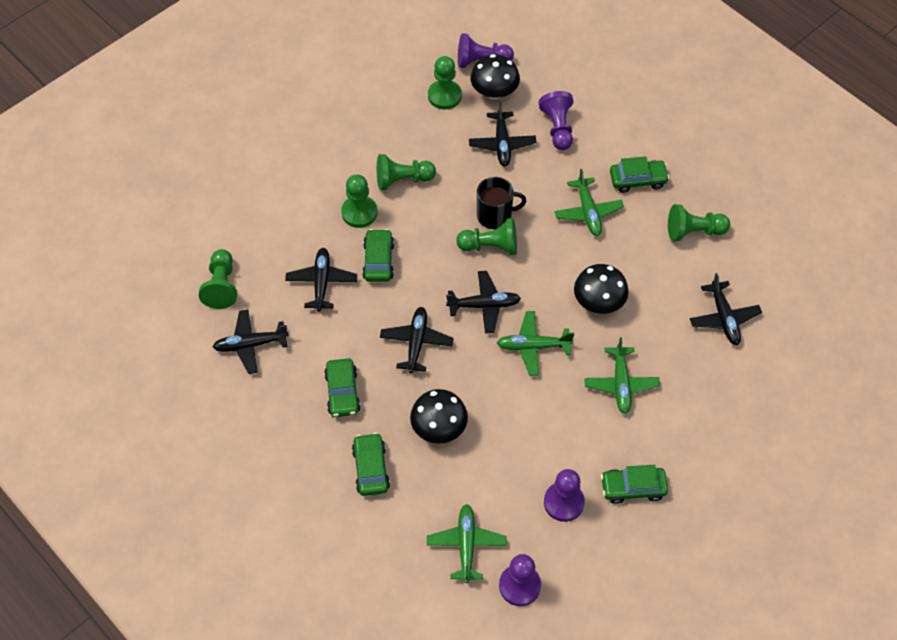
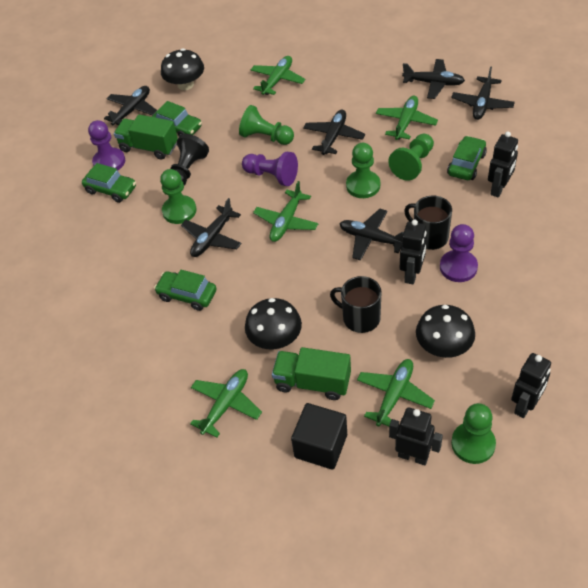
black cube: none = 0 -> [291,403,347,470] = 1
black mug: [477,177,526,229] = 1 -> [330,276,381,333] [404,196,452,250] = 2
black pawn: none = 0 -> [171,134,209,186] = 1
black robot: none = 0 -> [389,407,443,465] [400,220,427,284] [488,131,518,197] [511,353,551,418] = 4
green car: [324,358,361,417] [352,433,390,496] [362,229,394,282] [601,465,668,504] [610,156,670,193] = 5 -> [82,163,136,203] [152,101,202,136] [154,270,217,311] [447,136,487,180] = 4
green pawn: [199,249,237,309] [341,175,377,228] [377,154,436,190] [428,56,462,109] [456,218,517,255] [668,204,730,241] = 6 -> [160,169,197,224] [239,105,294,145] [346,143,380,198] [388,134,434,181] [451,403,496,464] = 5
green plane: [427,504,507,583] [497,311,574,376] [554,169,624,236] [584,337,660,414] = 4 -> [190,369,262,438] [251,56,305,95] [253,181,319,242] [357,359,435,427] [376,96,438,140] = 5
green truck: none = 0 -> [114,115,178,160] [272,347,351,400] = 2
purple pawn: [458,33,514,68] [499,554,541,606] [538,91,573,150] [544,469,585,522] = 4 -> [88,120,125,171] [242,152,298,186] [440,224,478,282] = 3

